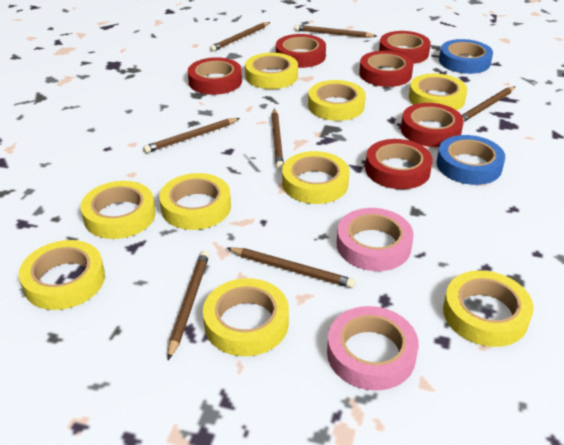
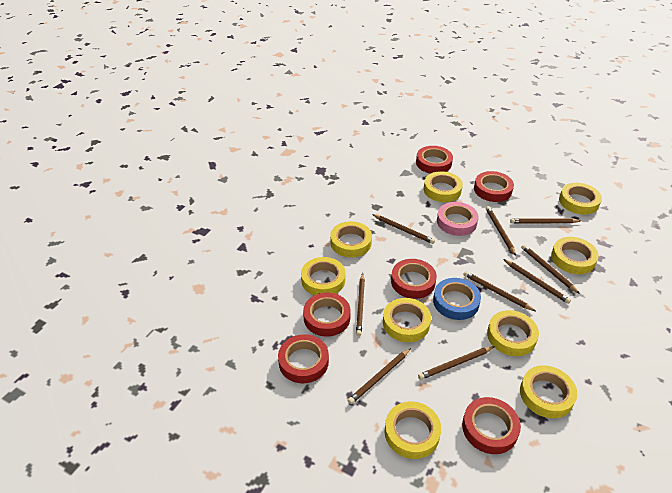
blue tape: [437,135,505,185] [439,39,493,74] = 2 -> [433,278,481,320] = 1
brown pencil: [143,118,240,153] [168,251,209,360] [210,22,270,51] [227,247,356,288] [271,109,284,169] [295,25,377,38] [462,86,515,122] = 7 -> [348,348,411,404] [356,273,365,336] [372,214,435,244] [418,346,495,380] [464,271,535,311] [486,206,516,256] [503,259,571,304] [510,218,581,223] [521,245,580,294] = 9
pink tape: [327,306,419,391] [336,208,414,271] = 2 -> [437,202,479,236] = 1

